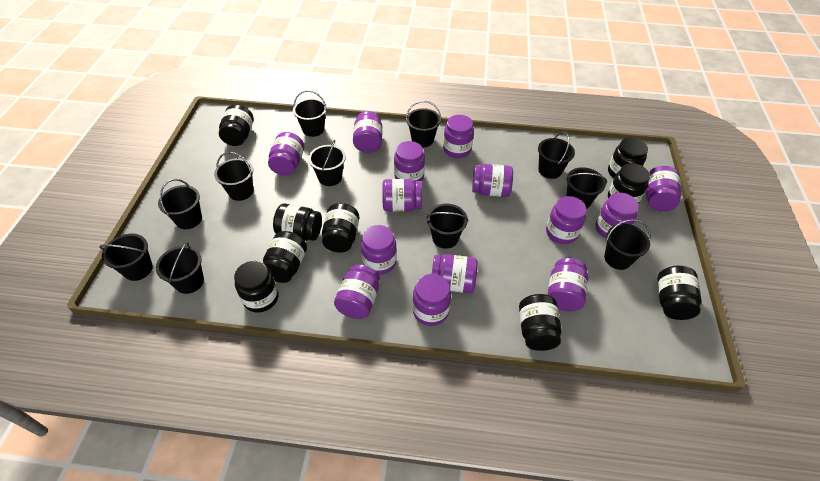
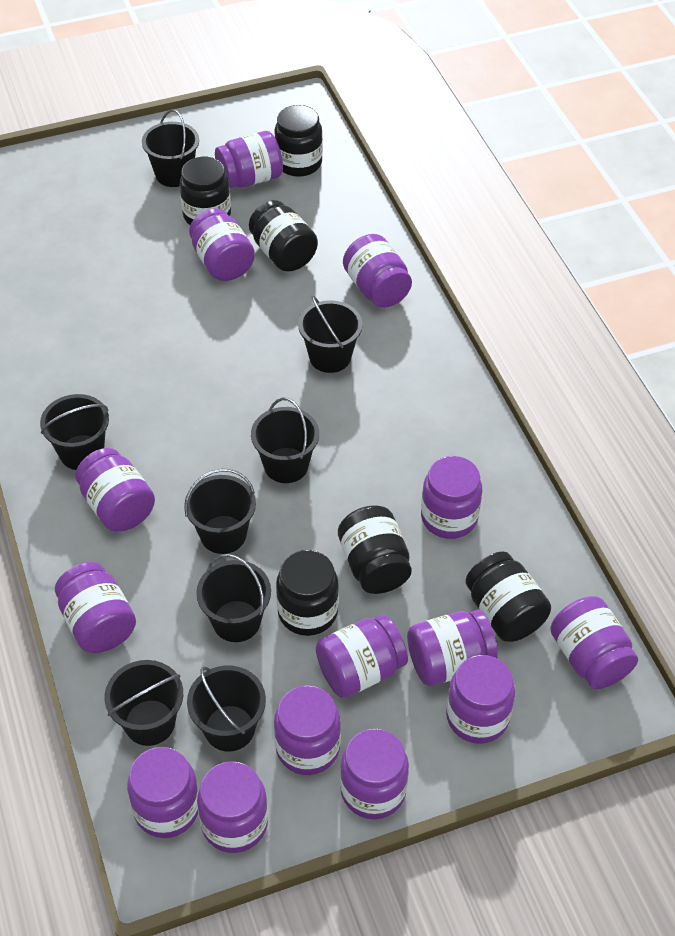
black bucket: [99,234,153,281] [156,242,204,294] [158,179,202,229] [214,152,253,201] [293,90,327,137] [308,139,346,186] [406,101,441,147] [426,204,468,249] [538,132,575,179] [566,167,607,209] [604,219,651,270] = 11 -> [40,394,109,470] [104,660,183,746] [142,109,199,187] [184,468,256,554] [187,666,266,751] [196,554,271,642] [251,398,319,483] [298,295,363,373] = 8
black jar: [219,104,254,146] [234,261,279,313] [263,231,307,283] [273,203,322,241] [322,203,359,253] [519,294,562,351] [608,138,648,178] [608,163,650,204] [657,266,702,320] = 9 -> [180,157,231,225] [249,200,318,272] [274,105,323,177] [276,550,339,636] [338,505,412,594] [466,551,551,642] = 6

